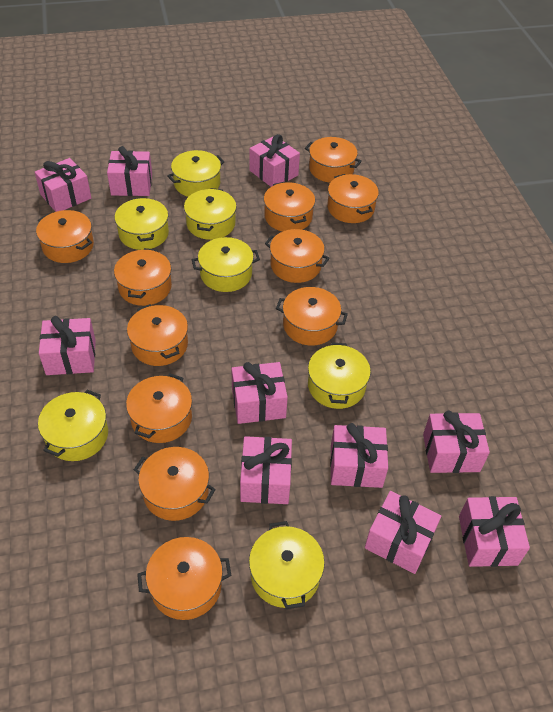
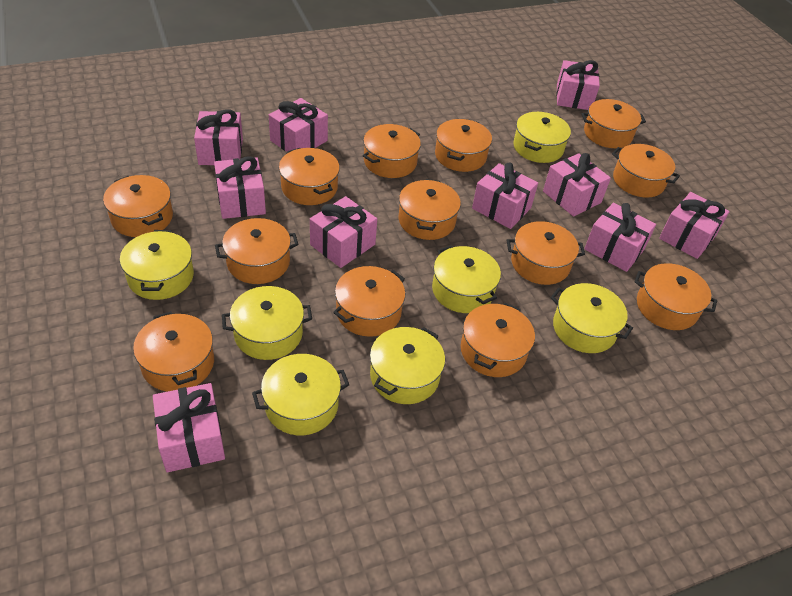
orange pot: [36,210,94,263] [114,248,172,306] [126,373,192,443] [127,304,188,366] [134,447,216,521] [137,537,232,620] [264,182,315,232] [265,229,330,283] [276,287,348,346] [305,137,362,183] [327,174,379,223] = 11 -> [103,175,173,237] [133,311,214,392] [215,218,299,284] [279,148,340,205] [333,266,405,337] [363,124,421,178] [399,179,461,240] [435,119,492,172] [461,303,535,377] [507,221,585,285] [581,99,646,148] [612,144,680,197] [635,263,717,330] = 13

